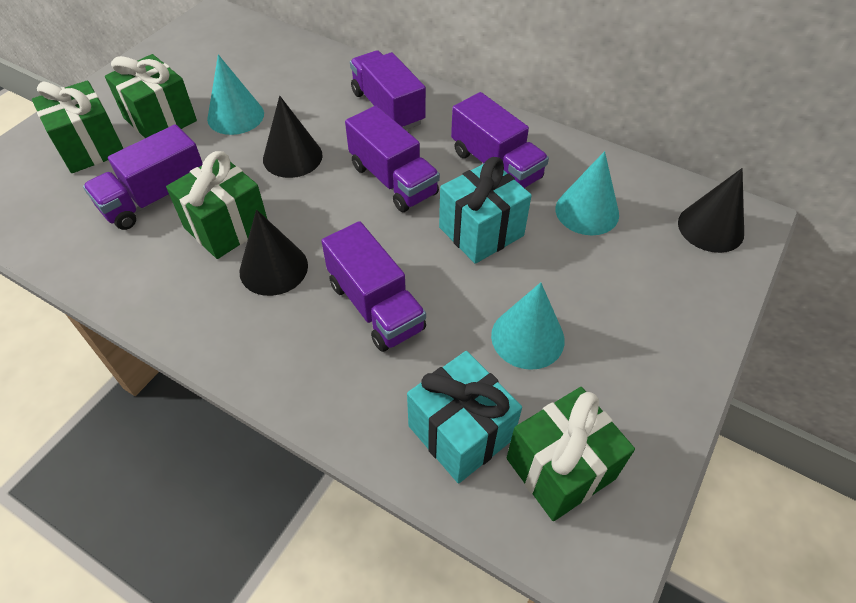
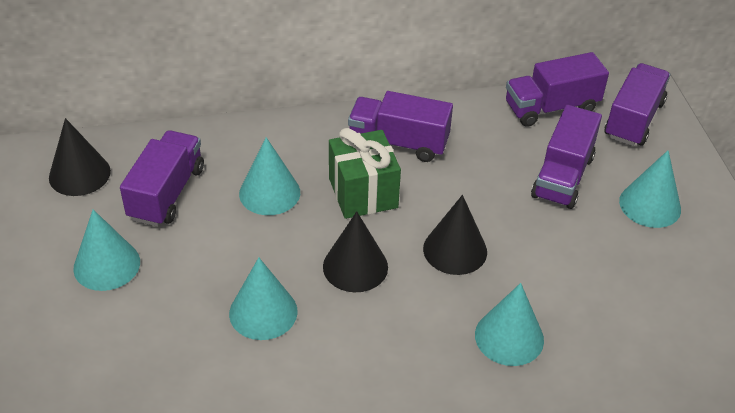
green gift: [32,80,123,173] [105,54,197,138] [166,151,268,259] [507,387,635,521] = 4 -> [329,128,401,219] = 1
turquoise cone: [207,55,264,135] [491,282,565,370] [556,151,619,235] = 3 -> [73,210,140,291] [229,257,298,340] [239,137,300,215] [475,283,544,366] [619,150,681,228] = 5
turquoise gift: [407,351,522,483] [439,157,532,264] = 2 -> none = 0

